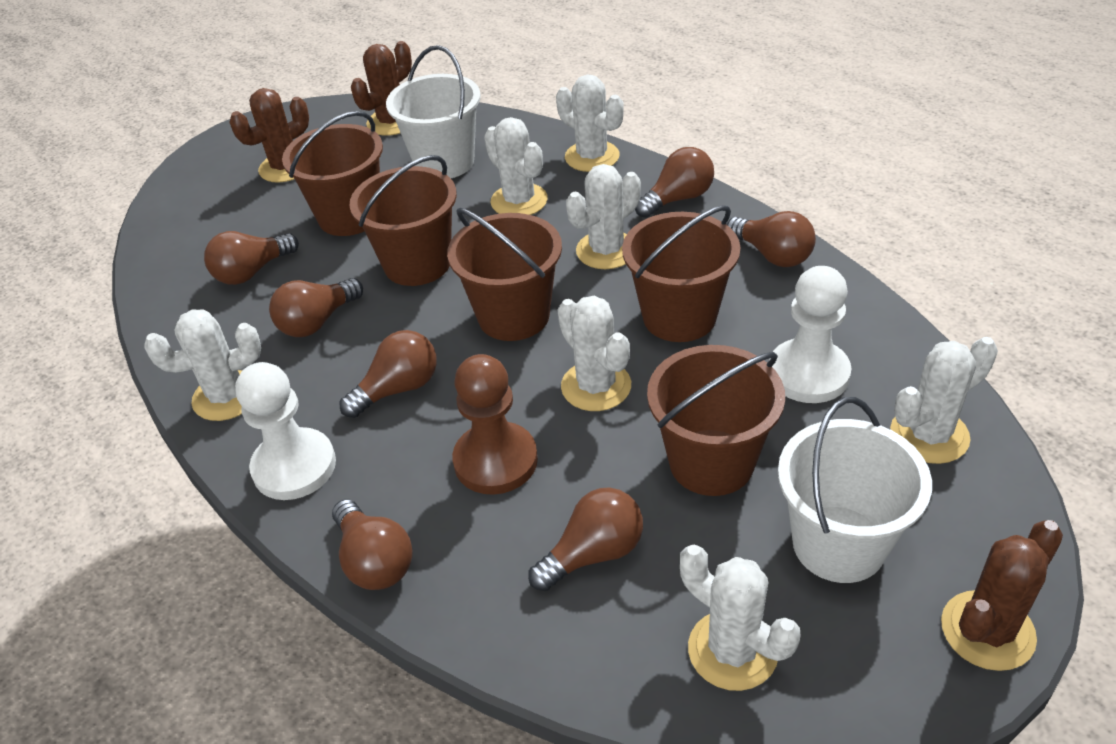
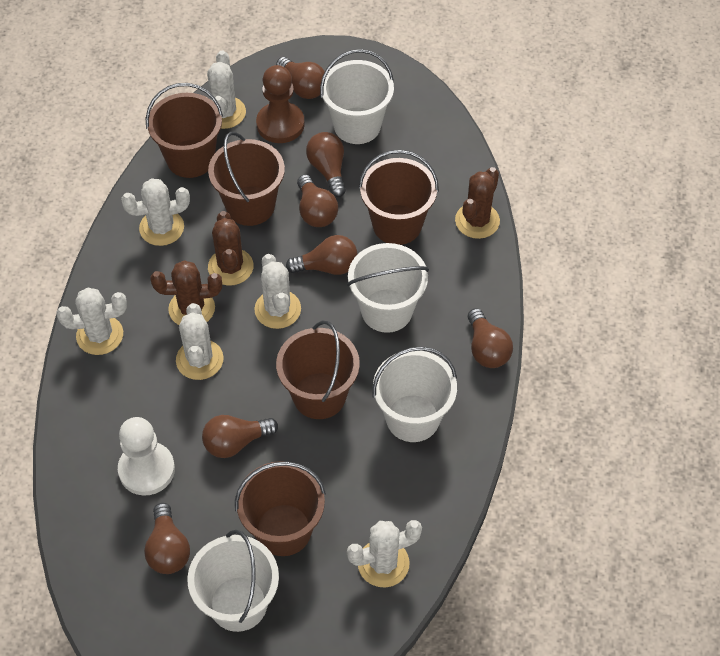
white bucket: [386,45,481,178] [778,397,932,583] = 2 -> [187,530,279,632] [320,49,394,144] [347,243,429,333] [372,347,457,442] = 4
white cactus: [144,309,261,421] [484,117,548,215] [556,74,624,172] [558,296,631,411] [566,164,641,269] [680,545,800,691] [890,337,998,464] = 7 -> [56,288,127,355] [121,178,190,246] [176,303,224,380] [207,51,246,129] [254,254,301,329] [347,520,422,587] = 6
white pawn: [235,362,336,500] [769,266,851,403] = 2 -> [118,417,175,496] = 1

